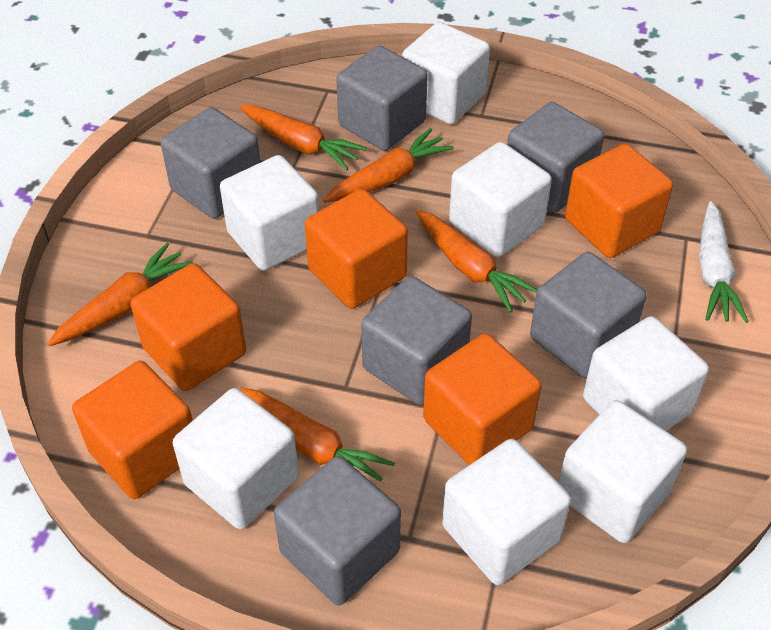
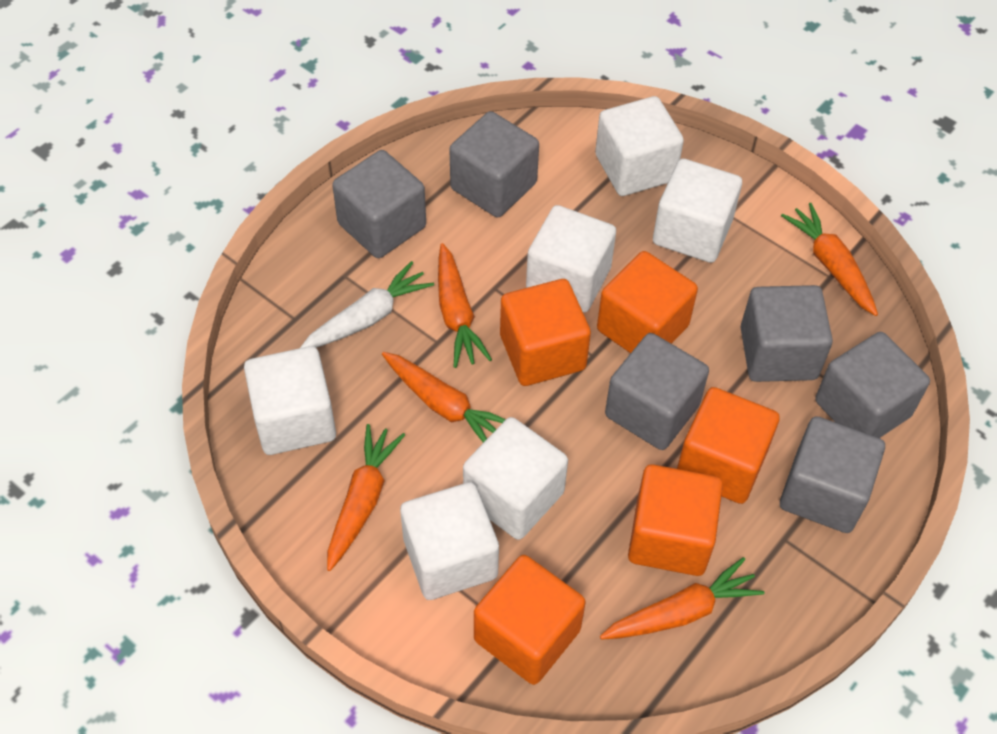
white cube: [173,388,299,529] [220,155,319,271] [402,22,490,124] [442,439,571,585] [449,142,552,257] [558,400,687,543] [583,316,709,431] = 7 -> [244,346,336,455] [400,482,499,600] [463,417,568,540] [526,205,616,313] [595,96,684,196] [653,159,742,263] = 6

